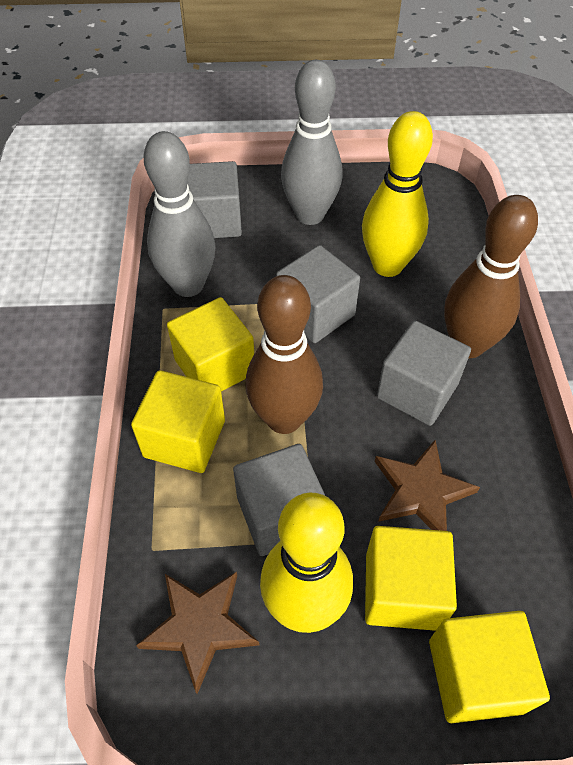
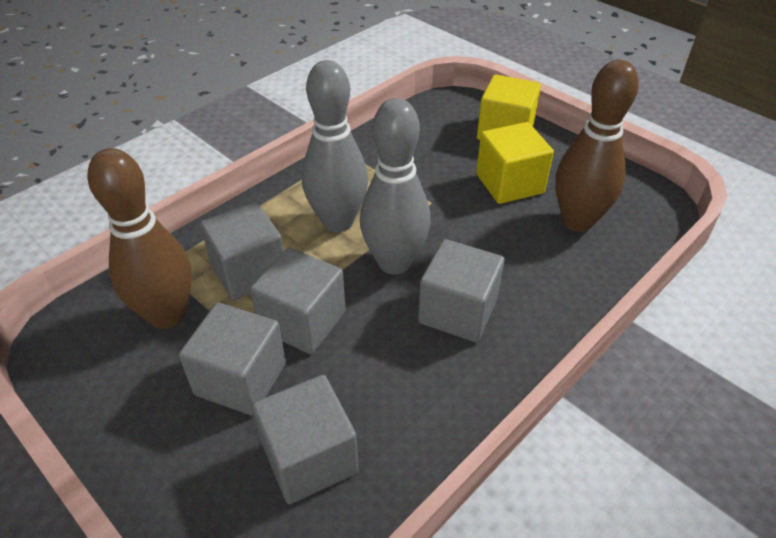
brown star: [136,572,259,694] [375,440,480,531] = 2 -> none = 0
grey cube: [187,161,242,238] [233,444,325,556] [276,245,360,343] [377,321,471,426] = 4 -> [179,303,286,416] [200,202,284,301] [250,248,346,354] [252,375,359,504] [418,239,505,342] = 5
yellow bowling pin: [260,493,353,633] [362,111,433,277] = 2 -> none = 0
yellow cube: [131,370,225,473] [167,297,254,392] [365,526,457,631] [429,611,550,723] = 4 -> [476,122,554,204] [477,74,541,140] = 2

